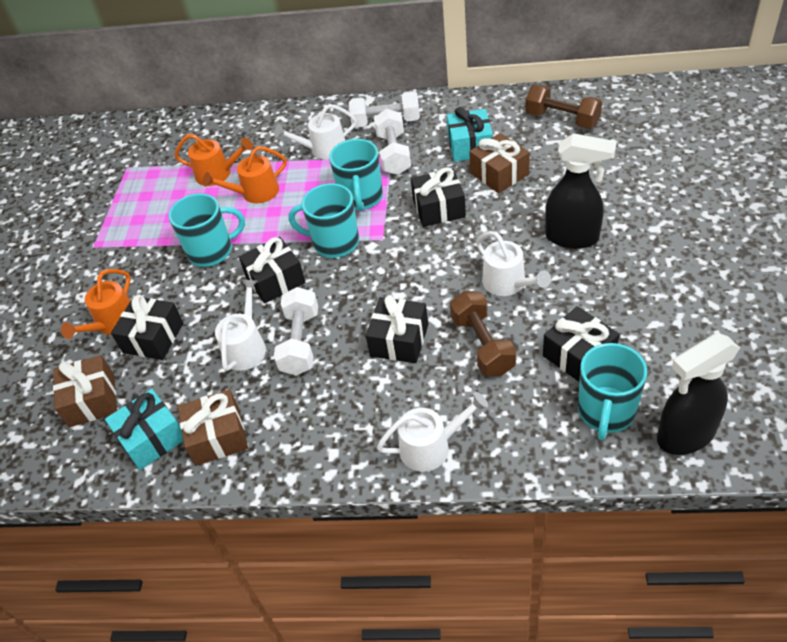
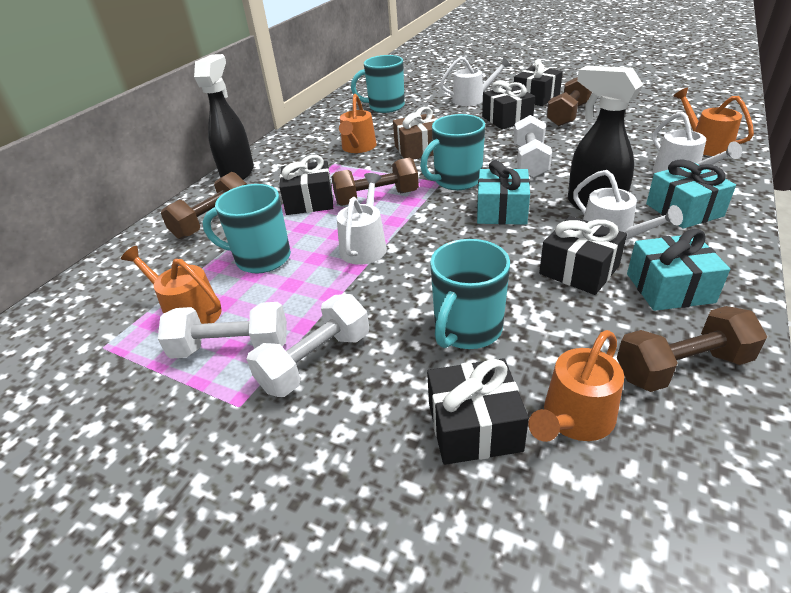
brown dumbbell: [450,291,516,376] [526,84,602,129] = 2 -> [161,172,247,239] [331,158,419,206] [546,77,592,127] [617,306,767,392] = 4
brown gift: [53,355,117,427] [178,389,248,466] [469,133,530,193] = 3 -> [393,107,438,160] = 1
orange watering can: [61,269,131,339] [174,134,253,186] [203,146,287,203] = 3 -> [121,246,221,324] [339,94,377,153] [528,330,624,442] [673,88,754,156] = 4
turquoise gift: [105,389,183,470] [447,107,493,162] = 2 -> [477,160,530,225] [627,229,730,311] [646,160,736,229] = 3

